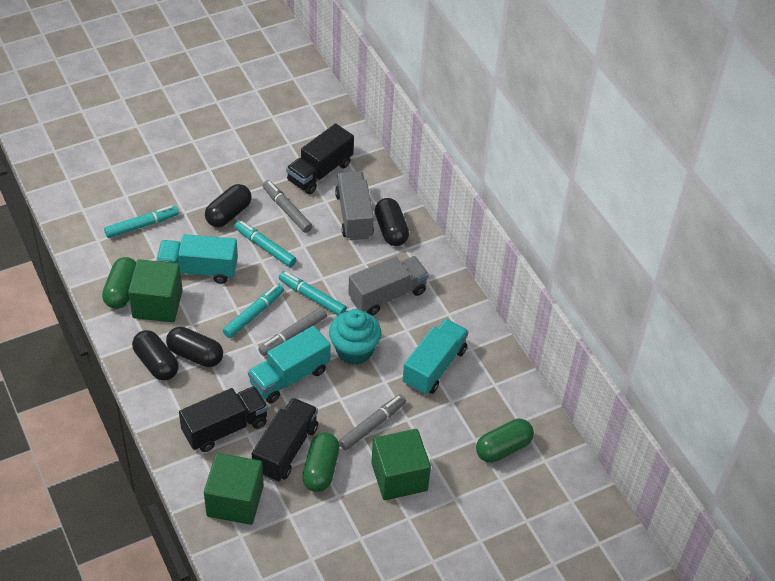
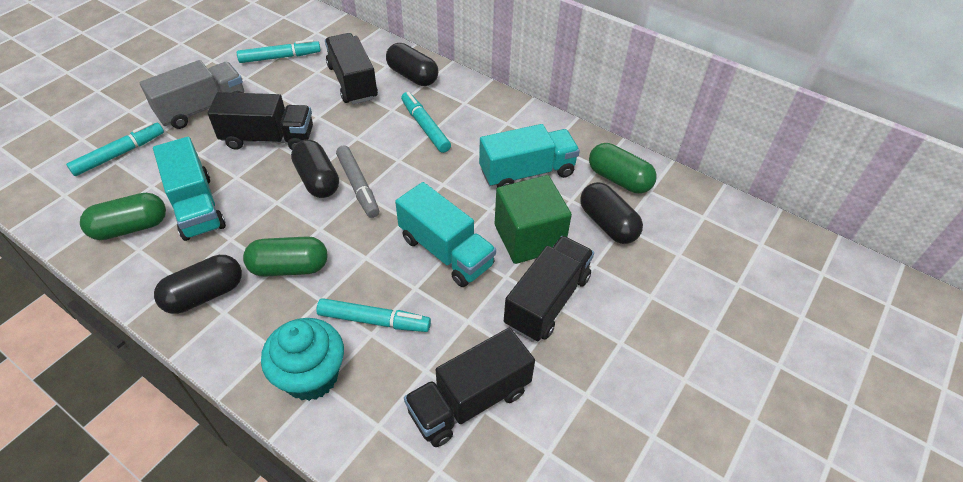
black truck: [179,386,268,452] [252,398,318,482] [286,123,354,194] = 3 -> [208,92,313,150] [325,33,378,104] [404,328,535,447] [504,236,594,342] = 4
green cube: [128,259,183,322] [204,453,264,525] [371,429,431,500] = 3 -> [495,175,572,264] = 1
grey marker: [259,307,327,356] [263,180,312,233] [339,394,406,450] = 3 -> [336,146,379,218] = 1
grey truck: [335,171,374,240] [348,256,429,315] = 2 -> [140,60,244,129] = 1

